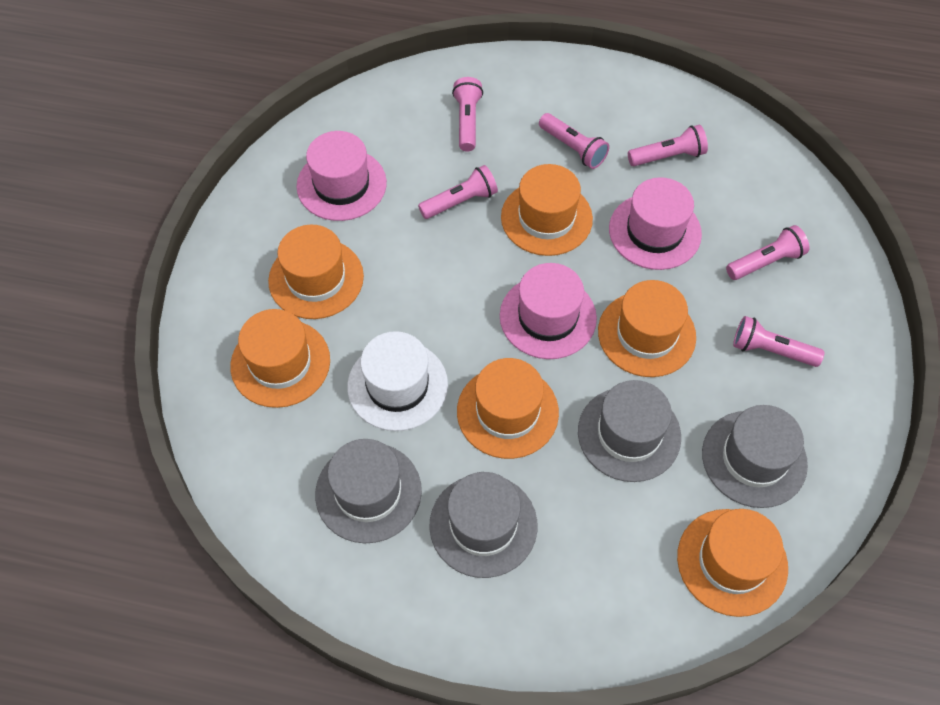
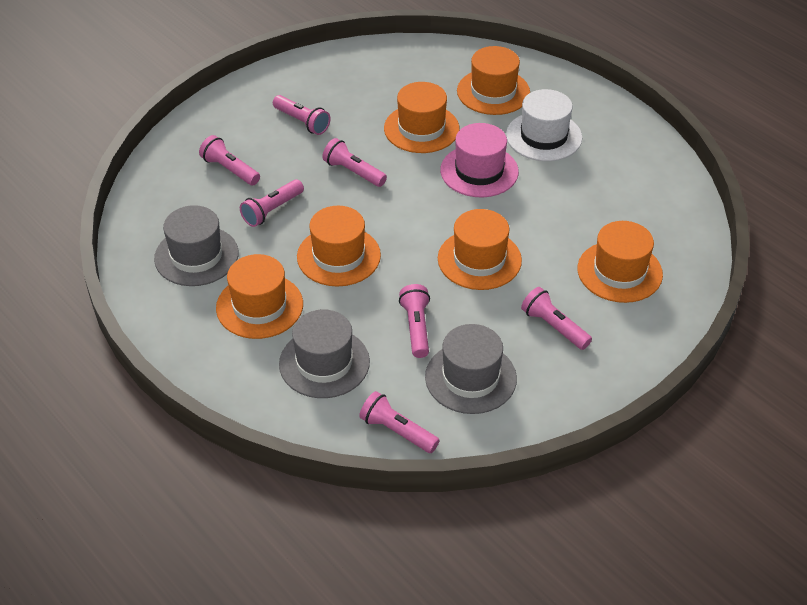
grey hat: [315,439,422,543] [429,472,537,578] [578,380,681,482] [702,405,808,508] = 4 -> [154,205,239,286] [279,309,370,398] [425,324,517,414] = 3
pink flashlight: [418,165,498,219] [452,77,483,151] [539,113,609,169] [628,125,708,166] [726,225,809,280] [733,316,824,367] = 6 -> [199,135,260,185] [240,179,304,227] [273,95,330,135] [322,138,387,187] [359,391,440,453] [399,284,430,358] [521,287,592,350] = 7
pink hat: [296,131,387,221] [500,263,597,359] [609,177,702,270] = 3 -> [440,123,519,197] = 1

